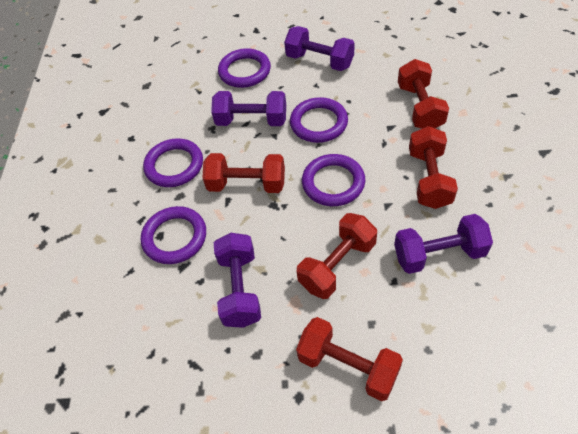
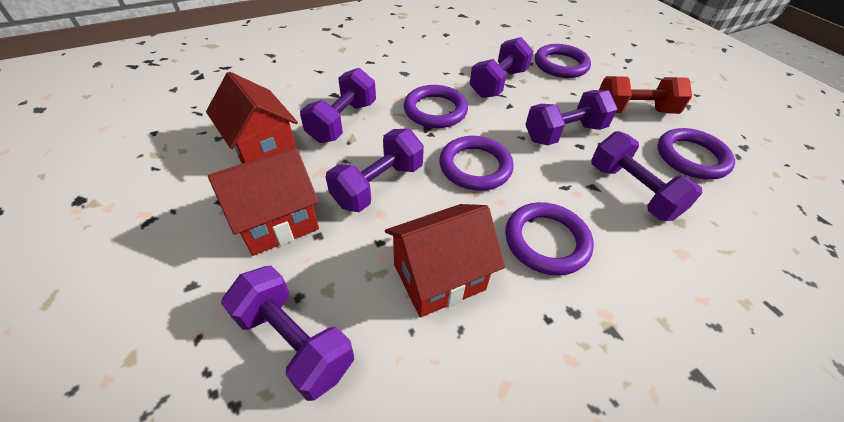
purple dumbbell: [211,91,286,126] [214,233,261,328] [284,26,355,71] [394,214,493,274] = 4 -> [221,266,354,401] [300,68,376,143] [326,129,424,212] [470,37,533,98] [525,90,618,145] [591,131,703,221] = 6
red dumbbell: [203,153,285,193] [296,317,403,401] [297,213,377,299] [398,59,449,129] [409,126,458,209] = 5 -> [599,76,692,114] = 1
red house: none = 0 -> [206,72,298,164] [208,147,319,256] [385,204,505,317] = 3

